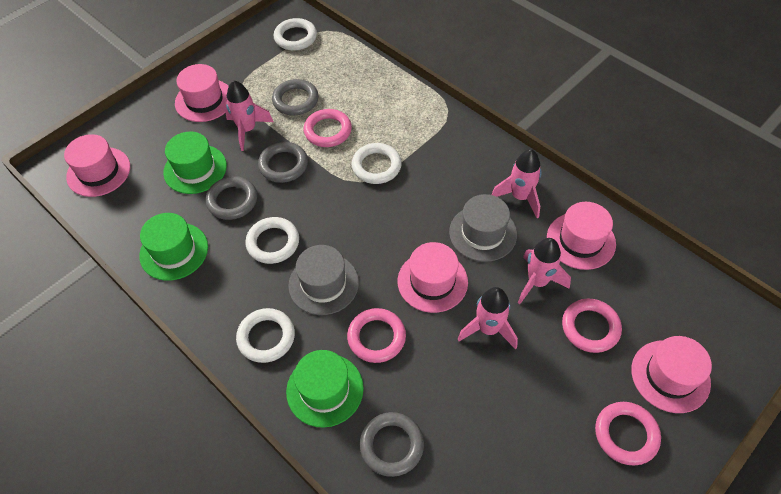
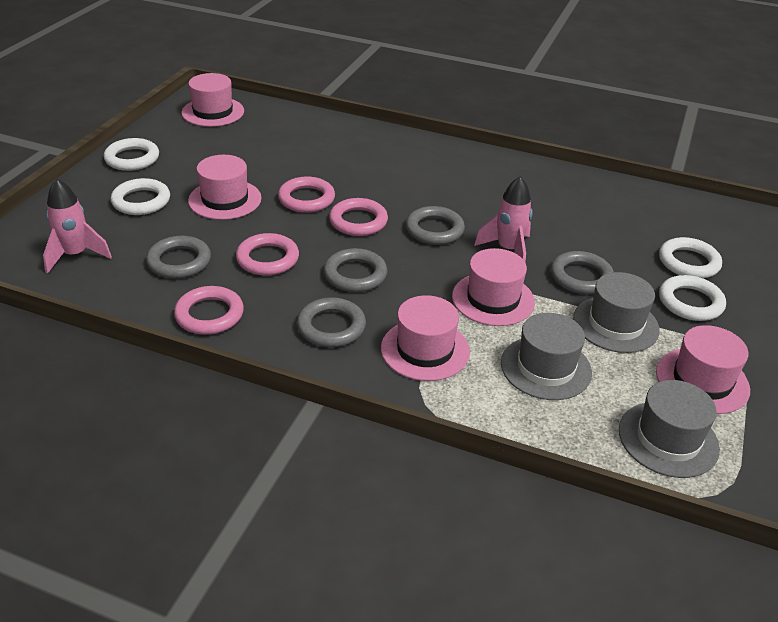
green hat: [139,213,208,281] [163,131,227,194] [286,350,364,428] = 3 -> none = 0
grey hat: [288,245,359,315] [449,194,517,262] = 2 -> [501,313,592,400] [573,272,660,353] [619,380,720,478] = 3
grey ring: [206,176,257,220] [258,142,308,183] [272,79,319,116] [360,412,424,477] = 4 -> [146,236,211,279] [297,297,366,347] [323,248,387,292] [406,206,465,245] [550,251,614,294] = 5
pink rocket: [225,80,274,151] [458,287,518,349] [492,149,542,218] [518,238,571,304] = 4 -> [43,179,112,274] [474,176,533,261] = 2

